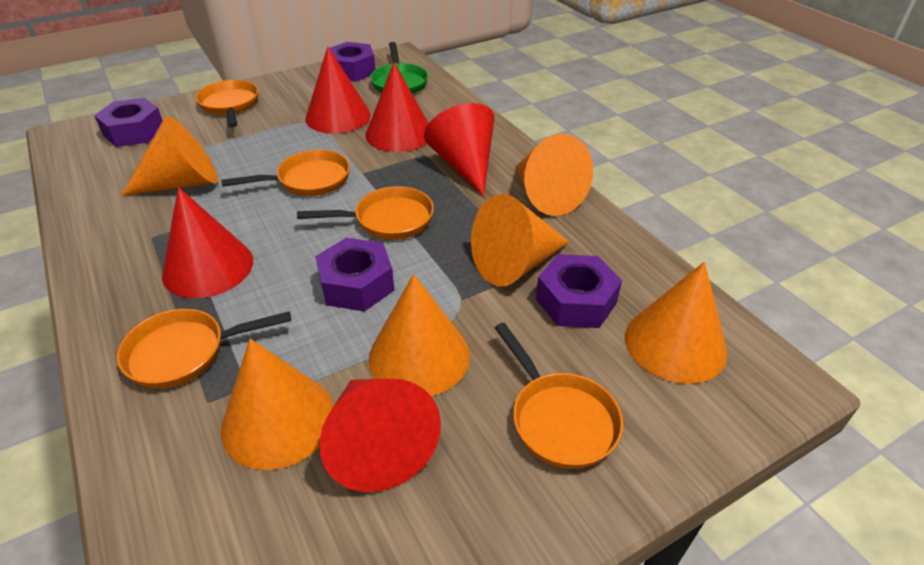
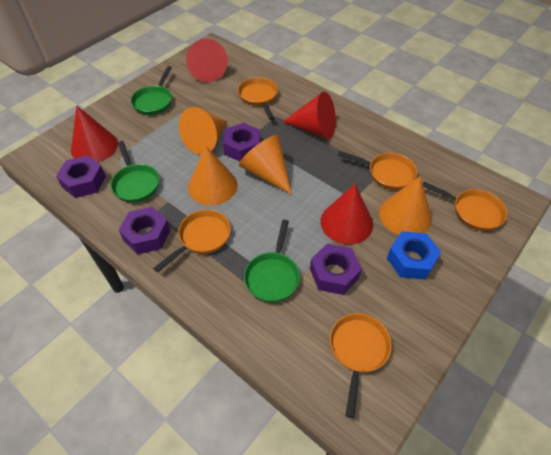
blue nut: none = 0 -> [387,231,441,280] = 1
green pan: [370,42,428,94] = 1 -> [111,141,159,203] [131,66,172,115] [244,220,300,303] = 3
orange cone: [121,116,218,196] [221,339,334,470] [369,274,470,396] [471,194,569,287] [515,134,593,216] [625,262,727,384] = 6 -> [179,107,228,155] [188,146,238,205] [239,135,292,195] [379,177,432,235] = 4
red cone: [162,187,253,298] [305,47,371,133] [319,378,441,492] [366,62,429,152] [424,103,494,196] = 5 -> [71,106,118,162] [186,39,228,82] [282,92,336,139] [321,184,373,244] = 4

